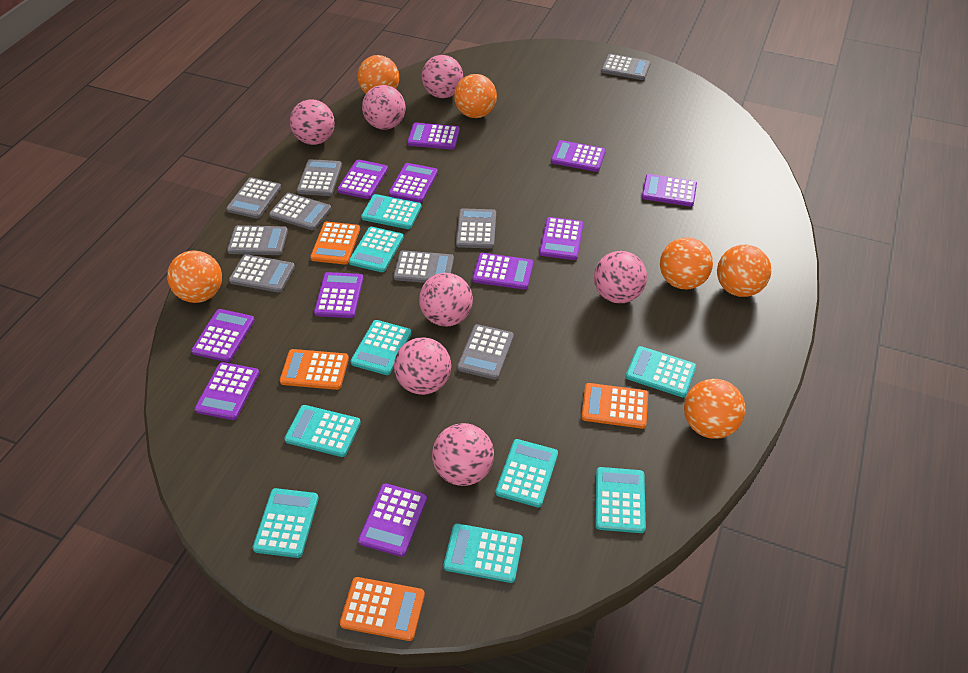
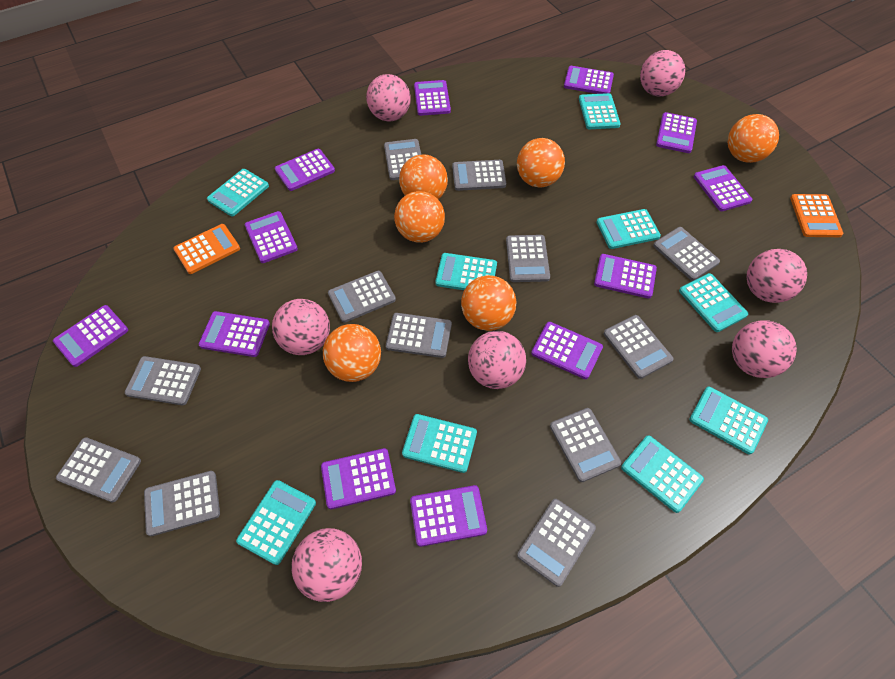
grey calculator: [226,177,281,219] [227,225,288,255] [229,254,295,293] [269,193,331,230] [297,159,342,196] [393,250,454,283] [456,208,496,248] [457,324,514,380] [601,54,651,80] = 9 -> [56,437,141,502] [125,356,201,405] [144,471,220,536] [328,271,396,323] [384,139,421,180] [386,313,452,358] [452,160,506,191] [506,235,550,282] [517,499,596,587] [550,408,621,482] [604,315,674,379] [653,227,720,281] = 12
orange calculator: [280,349,349,390] [310,222,360,264] [340,577,425,641] [581,383,648,429] = 4 -> [173,224,240,274] [790,194,843,237] = 2
purple calculator: [191,309,255,362] [195,362,260,420] [314,272,363,318] [337,159,388,199] [358,483,427,557] [389,163,438,203] [407,123,460,149] [472,253,533,290] [539,217,584,260] [551,140,606,172] [642,174,697,207] = 11 -> [53,305,128,367] [199,311,270,357] [245,211,298,263] [275,149,335,191] [321,448,396,509] [410,485,487,547] [414,80,451,116] [531,322,603,379] [564,66,614,94] [594,254,657,299] [656,112,697,153] [694,165,752,211] = 12

